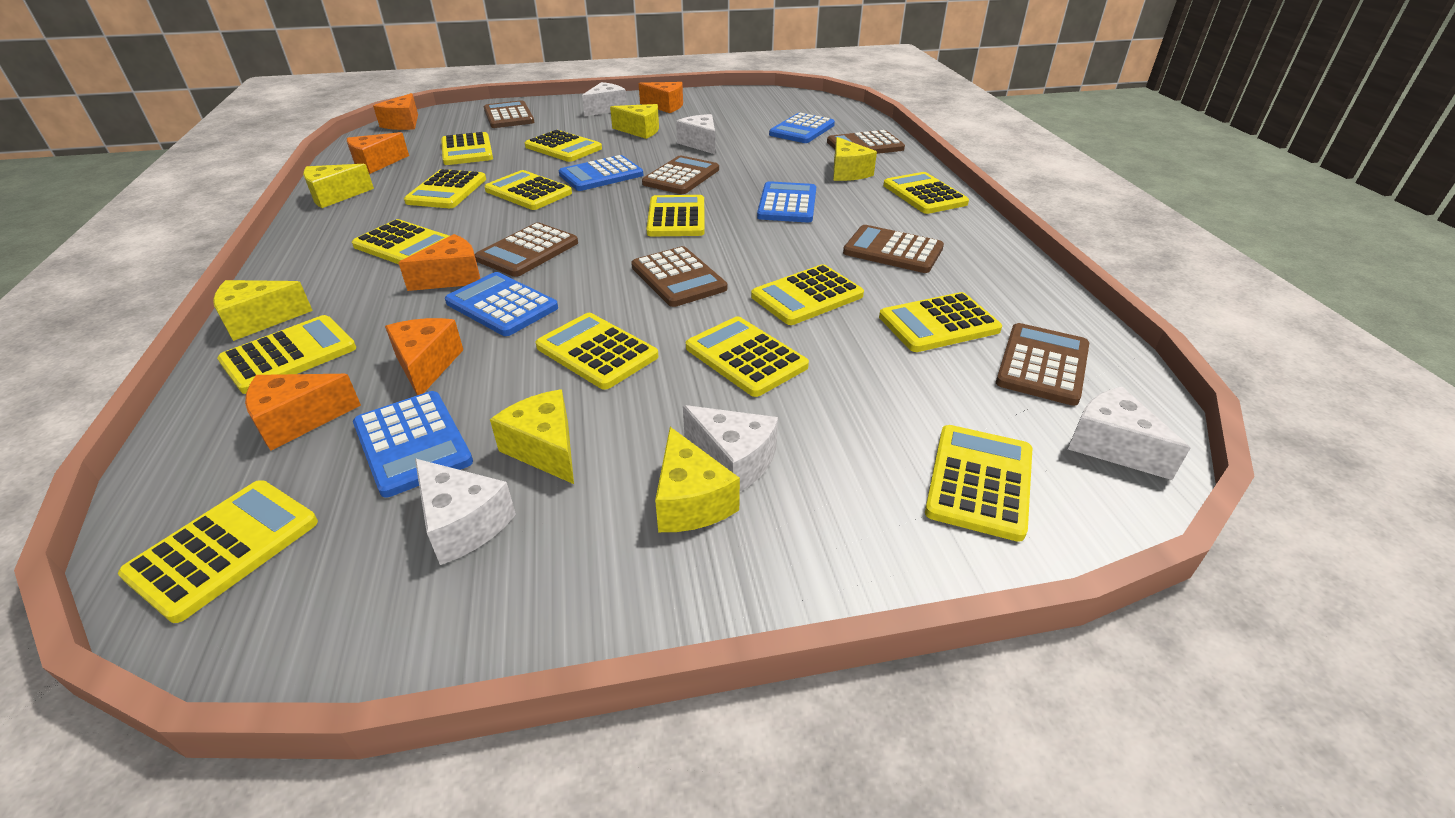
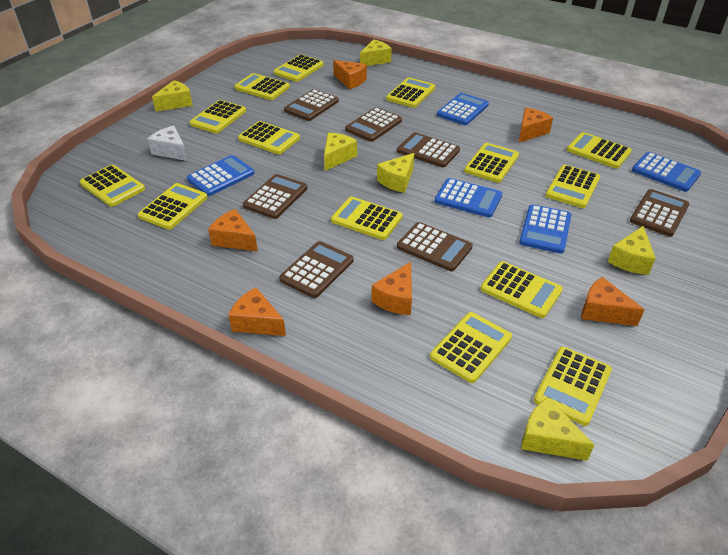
white cheese: [415,459,516,565] [582,82,627,116] [676,114,715,154] [683,405,778,491] [1068,387,1190,480] = 5 -> [147,126,188,161] = 1

